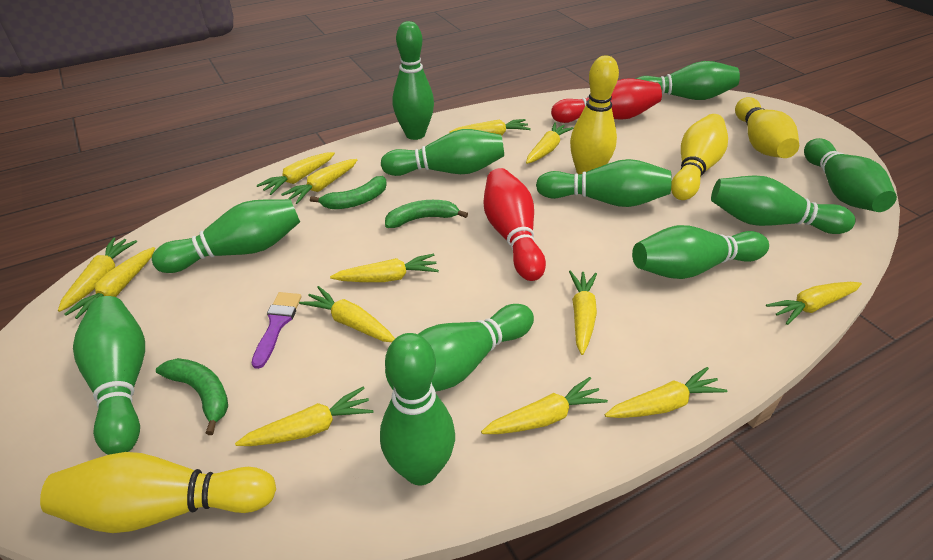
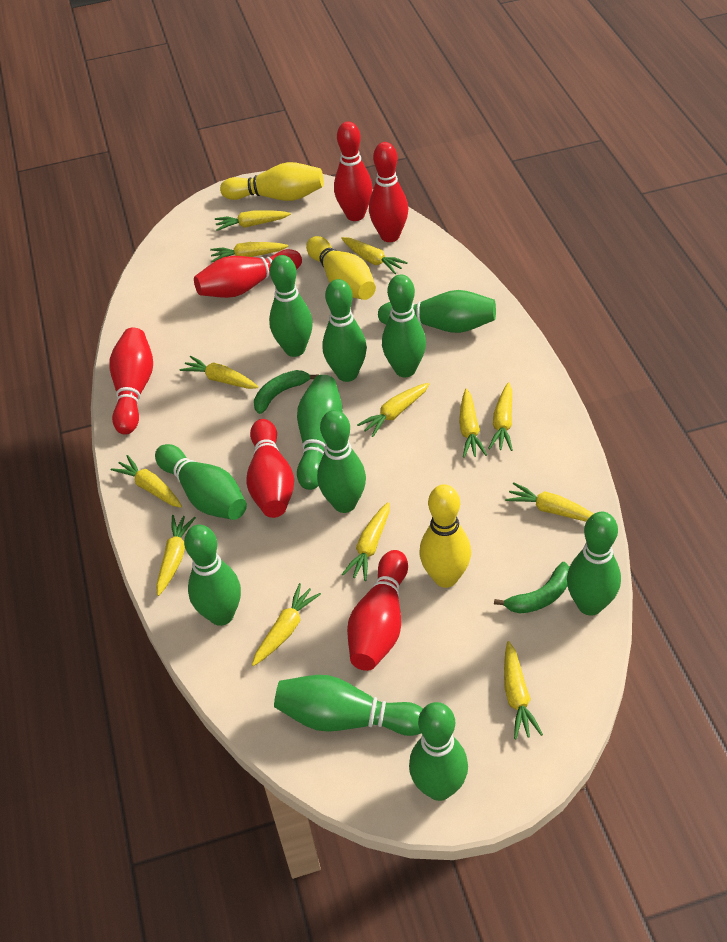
green banana: [156,358,228,435] [310,176,387,209] [385,200,468,228] = 3 -> [254,370,319,414] [494,562,569,614] = 2
purple brush: [252,292,302,369] = 1 -> none = 0
red bowling pin: [483,168,546,281] [551,78,662,123] = 2 -> [109,327,153,435] [194,249,302,298] [247,419,294,518] [334,122,373,221] [347,550,408,671] [369,142,408,242] = 6
yellow bowling pin: [40,452,276,533] [570,56,619,175] [671,114,728,200] [735,97,799,158] = 4 -> [220,162,324,201] [306,236,376,300] [420,484,471,588] = 3

